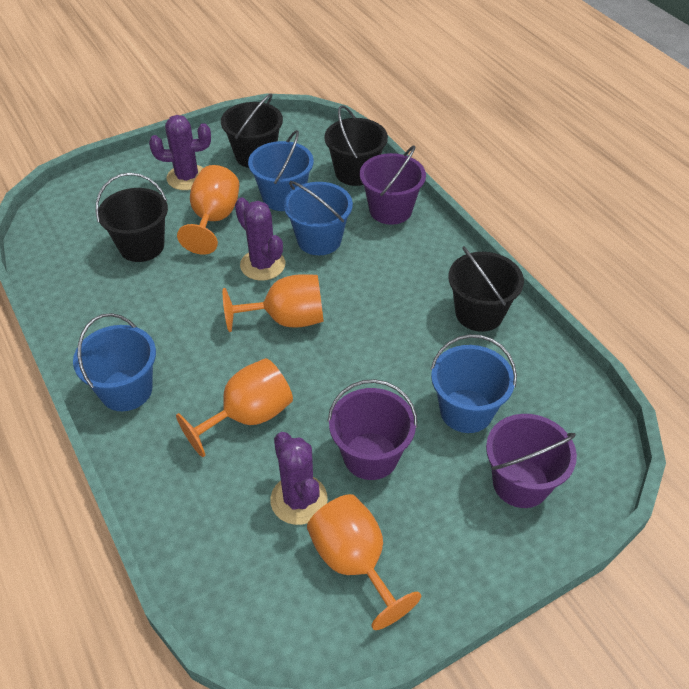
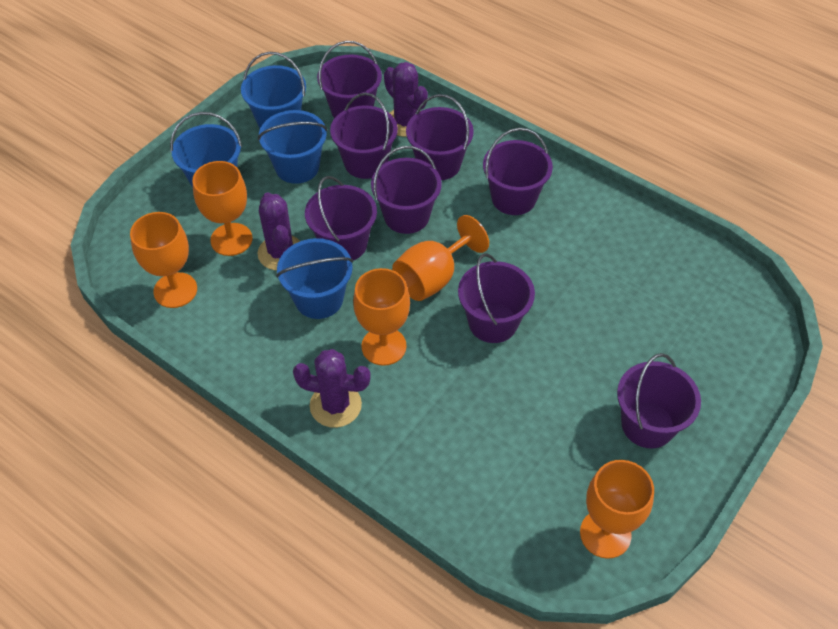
black bucket: [96,173,168,262] [221,93,283,168] [324,105,388,186] [448,246,524,332] = 4 -> none = 0
orange goblet: [176,358,293,457] [177,165,239,255] [223,274,324,332] [307,494,421,630] = 4 -> [130,212,197,308] [192,161,252,256] [353,268,410,366] [392,215,489,301] [580,460,654,559] = 5
purple bucket: [328,379,417,480] [360,145,426,225] [486,414,577,508] = 3 -> [305,176,377,261] [317,41,382,118] [330,93,398,179] [371,146,442,234] [406,94,474,180] [458,254,535,343] [483,128,553,215] [617,353,701,448] = 8

